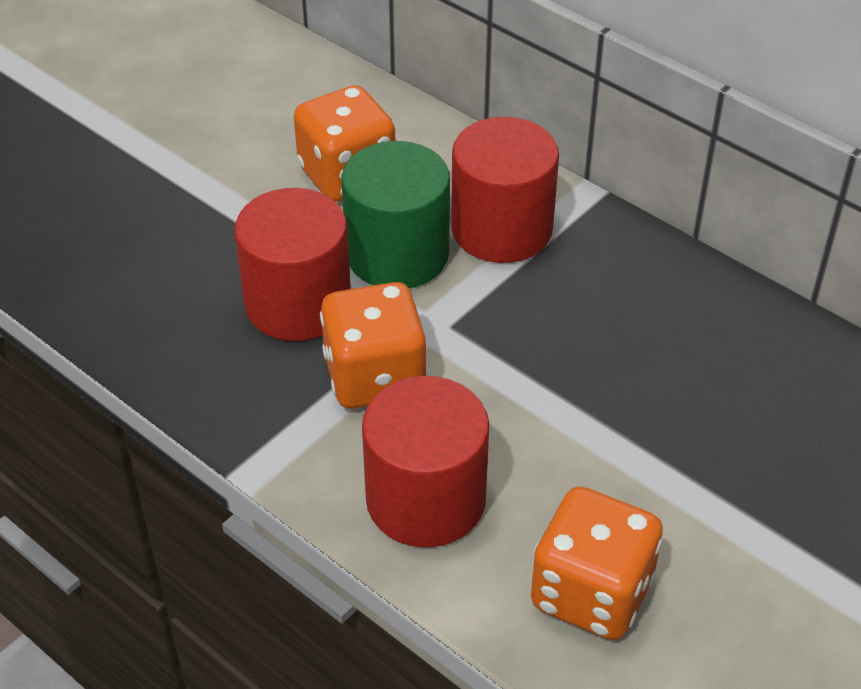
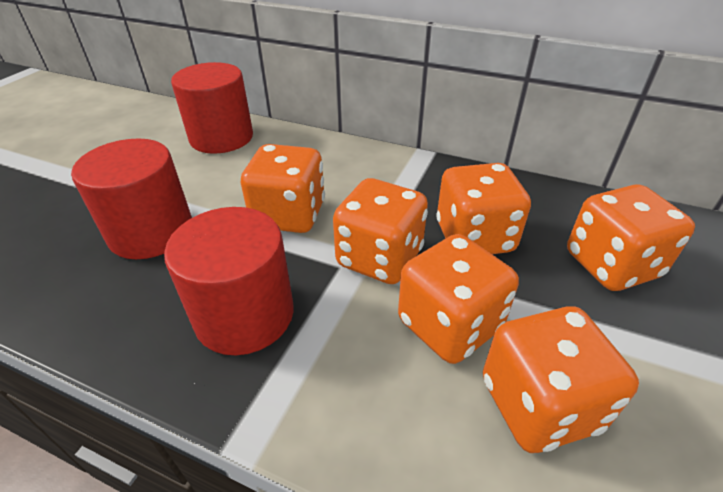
green cylinder: [342,141,450,288] = 1 -> none = 0
orange dice: [294,85,395,202] [320,282,427,409] [531,486,663,640] = 3 -> [241,144,325,233] [333,178,428,284] [398,234,519,364] [436,163,531,254] [483,306,639,453] [567,184,695,291] = 6

